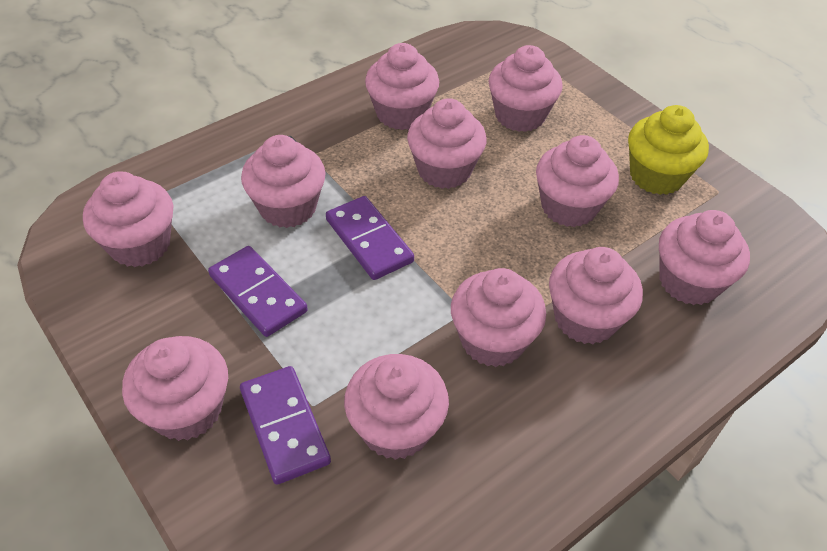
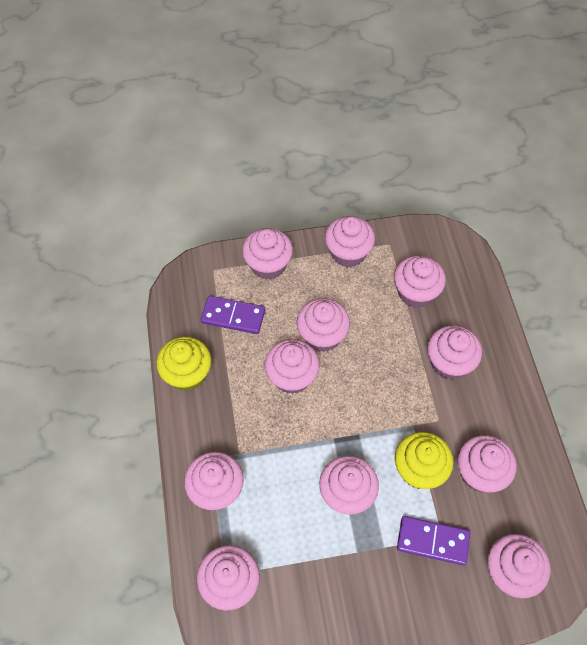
purple domino: [208,246,308,337] [240,366,331,485] [326,196,414,280] = 3 -> [201,296,265,334] [397,516,470,565] = 2
yellow cupcake: [628,105,709,195] = 1 -> [156,337,211,391] [395,432,453,489] = 2

